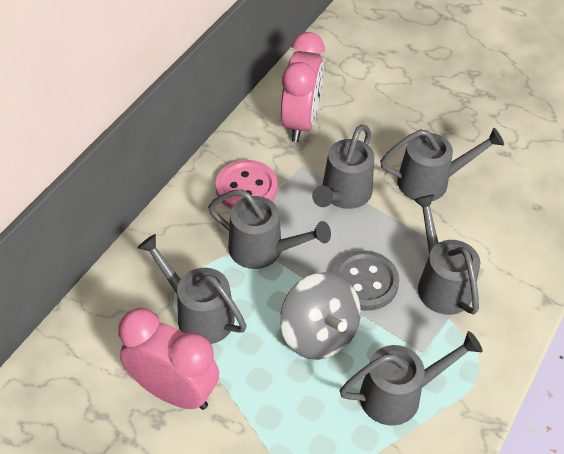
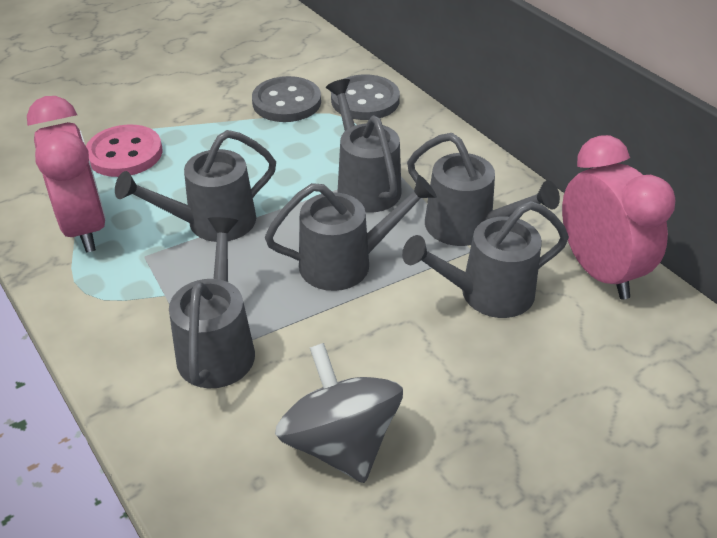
grey button: [333,250,399,311] = 1 -> [252,76,321,122] [331,74,400,120] = 2

